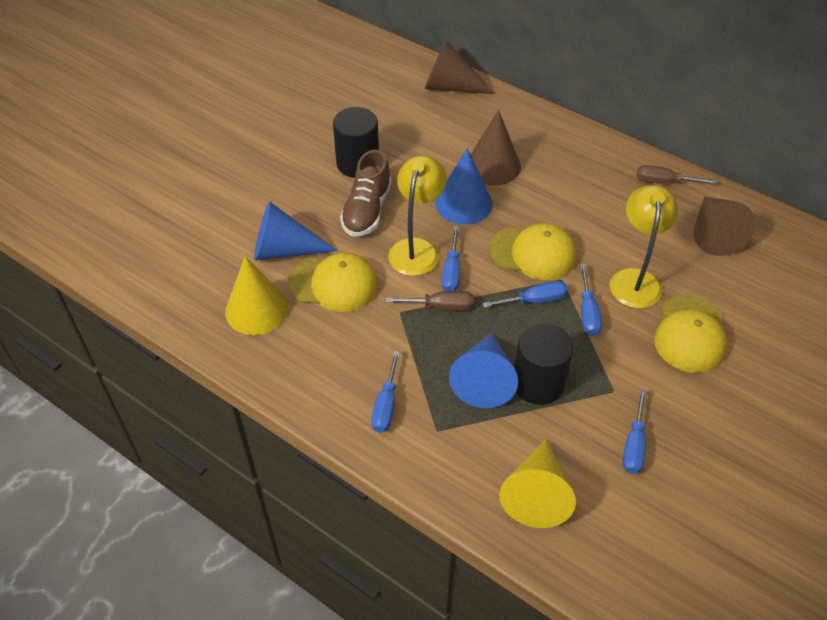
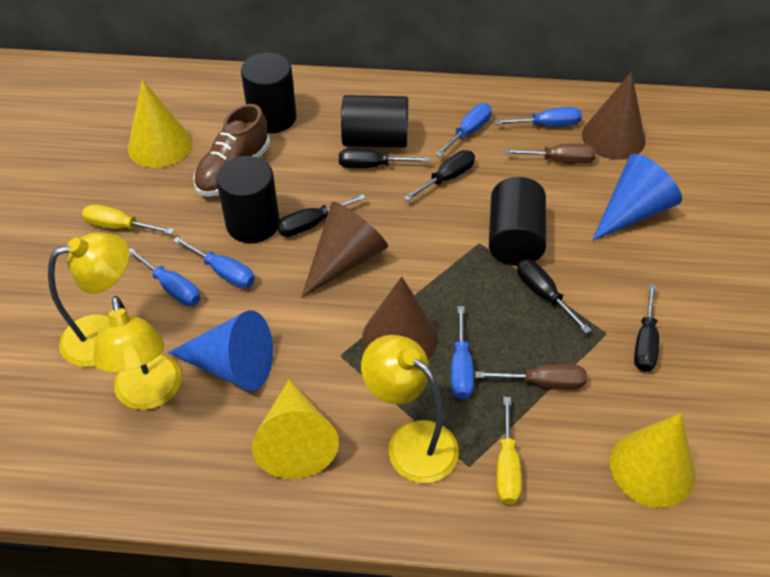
black cylinder: [333,107,379,178] [514,323,573,405] = 2 -> [216,156,279,243] [241,53,297,133] [341,95,408,148] [489,177,546,265] = 4
black screwdriver: none = 0 -> [277,194,366,237] [339,149,429,168] [403,150,475,201] [517,259,591,334] [634,284,659,372] = 5
blue cone: [254,201,337,261] [435,148,493,224] [449,333,518,408] = 3 -> [168,310,273,391] [592,154,682,241] = 2
yellow cap: [288,253,378,312] [489,223,577,280] [654,295,727,373] = 3 -> none = 0
yellow cone: [225,256,288,335] [499,439,576,528] = 2 -> [128,80,192,168] [252,380,339,479] [610,413,695,508] = 3
yellow lamp: [388,156,447,276] [610,185,678,308] = 2 -> [48,232,130,367] [93,296,181,410] [361,335,459,483] = 3
yellow screwdriver: none = 0 -> [82,204,174,234] [496,397,522,505] = 2

